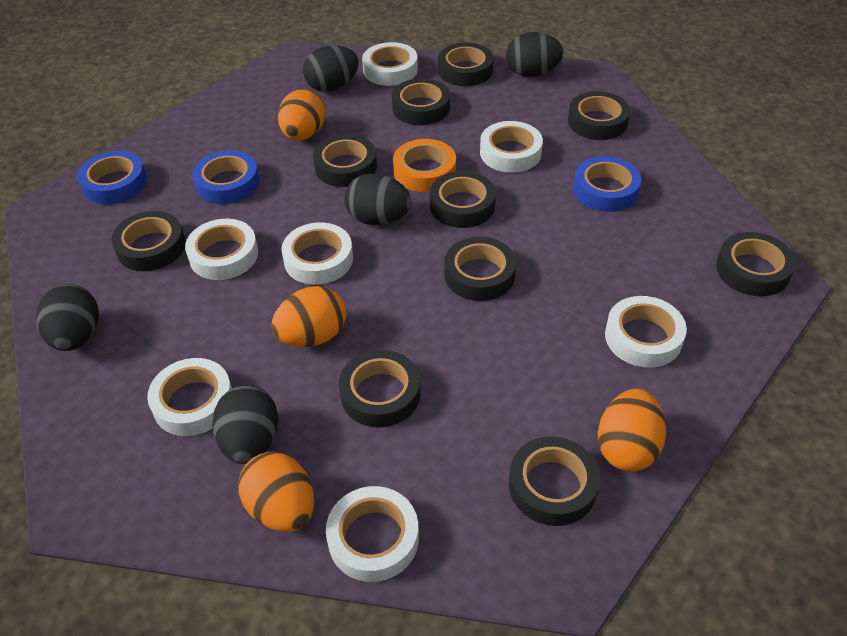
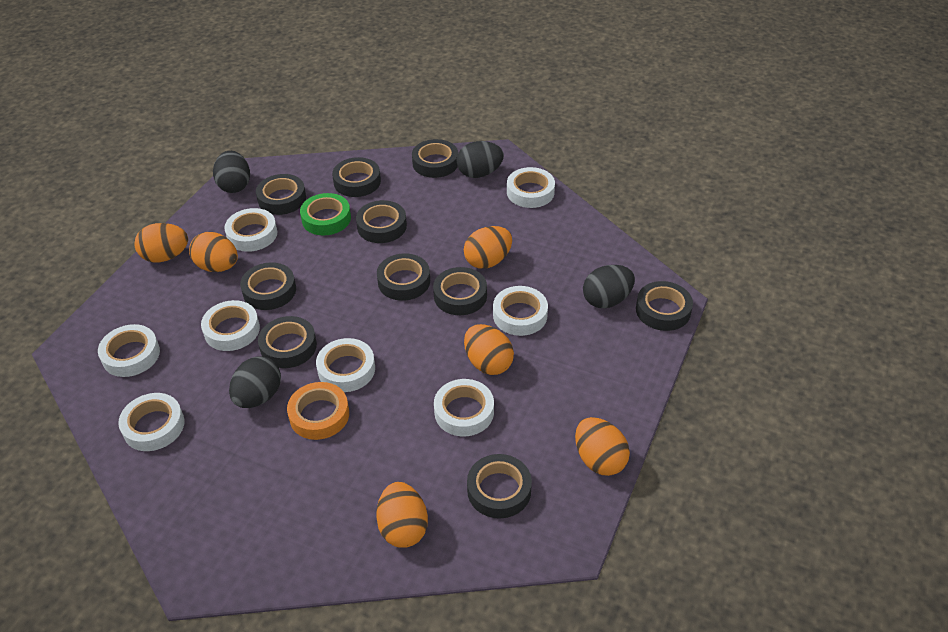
black egg: [36,284,99,351] [212,385,278,464] [303,45,359,92] [344,173,412,225] [506,32,564,77] = 5 -> [213,151,250,193] [229,356,281,408] [457,141,504,178] [583,265,635,308] = 4
blue tape: [78,151,147,205] [192,150,260,204] [573,156,641,212] = 3 -> none = 0
green tape: none = 0 -> [300,193,351,235] = 1
orange egg: [238,452,314,532] [271,286,346,347] [278,89,326,140] [598,389,666,472] = 4 -> [134,223,188,263] [189,232,238,272] [376,482,428,548] [464,226,512,269] [464,324,514,375] [575,417,630,476] = 6
white tape: [147,358,232,436] [185,219,258,280] [281,222,353,285] [326,486,419,582] [362,42,418,86] [480,121,543,173] [605,296,687,368] = 7 -> [98,324,160,377] [118,393,185,451] [201,300,260,351] [224,208,277,252] [316,338,375,392] [434,379,494,436] [493,286,548,336] [507,167,555,208] = 8

